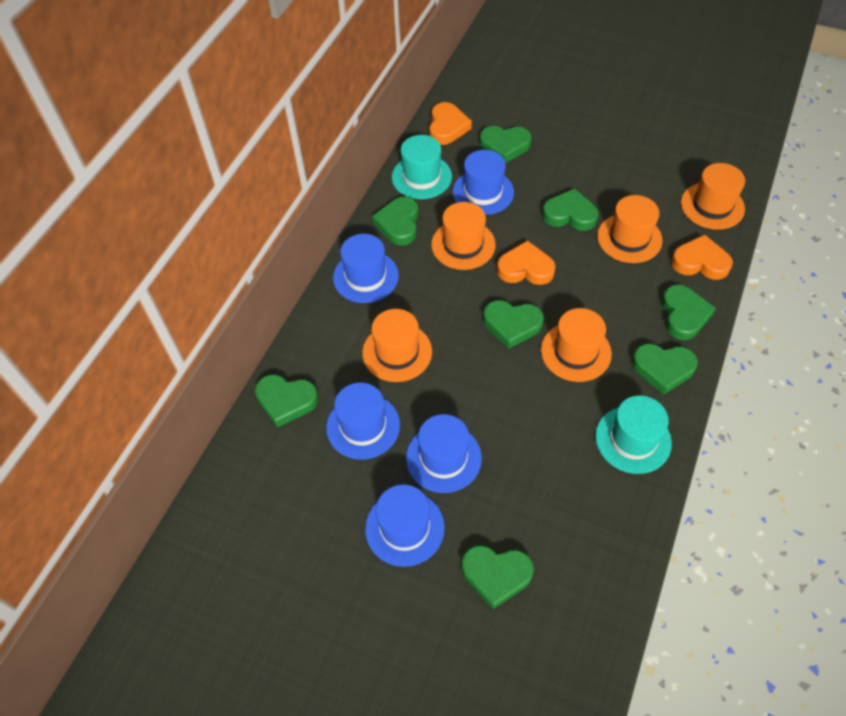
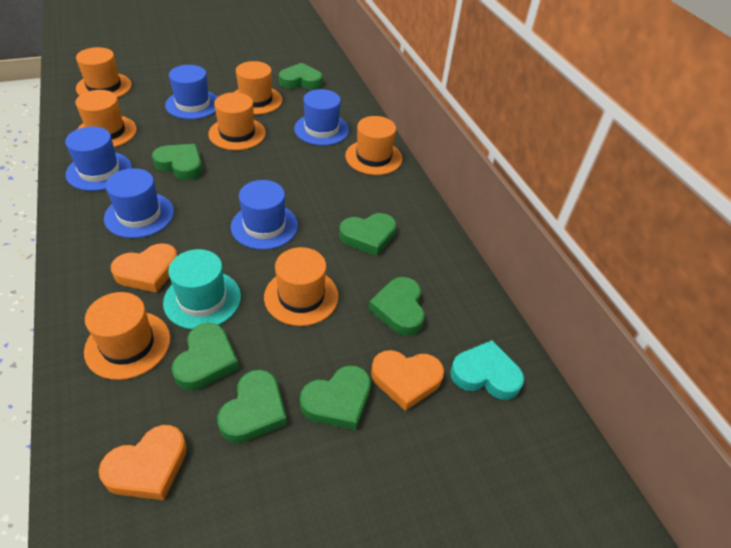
green heart: [255,374,319,428] [372,197,418,246] [461,545,534,609] [480,126,532,163] [483,300,544,349] [542,188,599,231] [632,343,698,395] [661,284,716,340] = 8 -> [152,144,202,180] [172,323,239,390] [217,370,287,443] [279,63,323,89] [300,365,371,430] [339,213,396,256] [369,277,425,336] = 7
orange hat: [362,309,432,382] [431,202,496,270] [541,308,612,382] [597,195,663,263] [681,163,745,230] = 5 -> [76,47,132,98] [76,90,137,147] [84,292,170,380] [208,92,266,150] [235,61,282,115] [264,247,339,326] [345,116,402,175] = 7
turquoise hat: [392,135,452,199] [595,396,672,474] = 2 -> [163,249,241,329] = 1
turquoise heart: none = 0 -> [450,340,524,400] = 1

